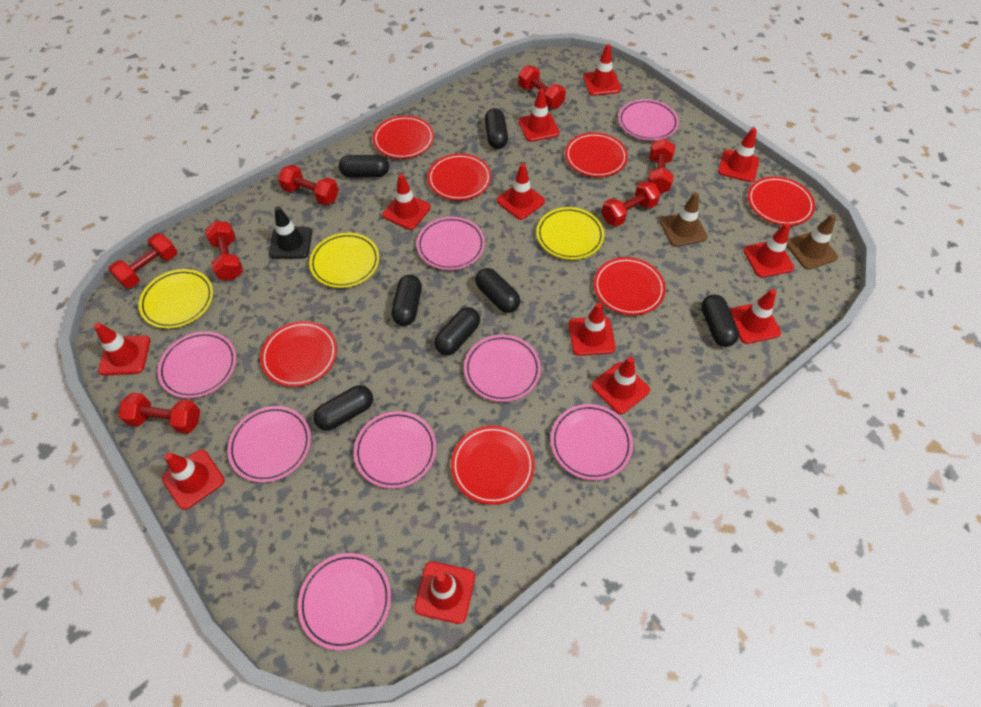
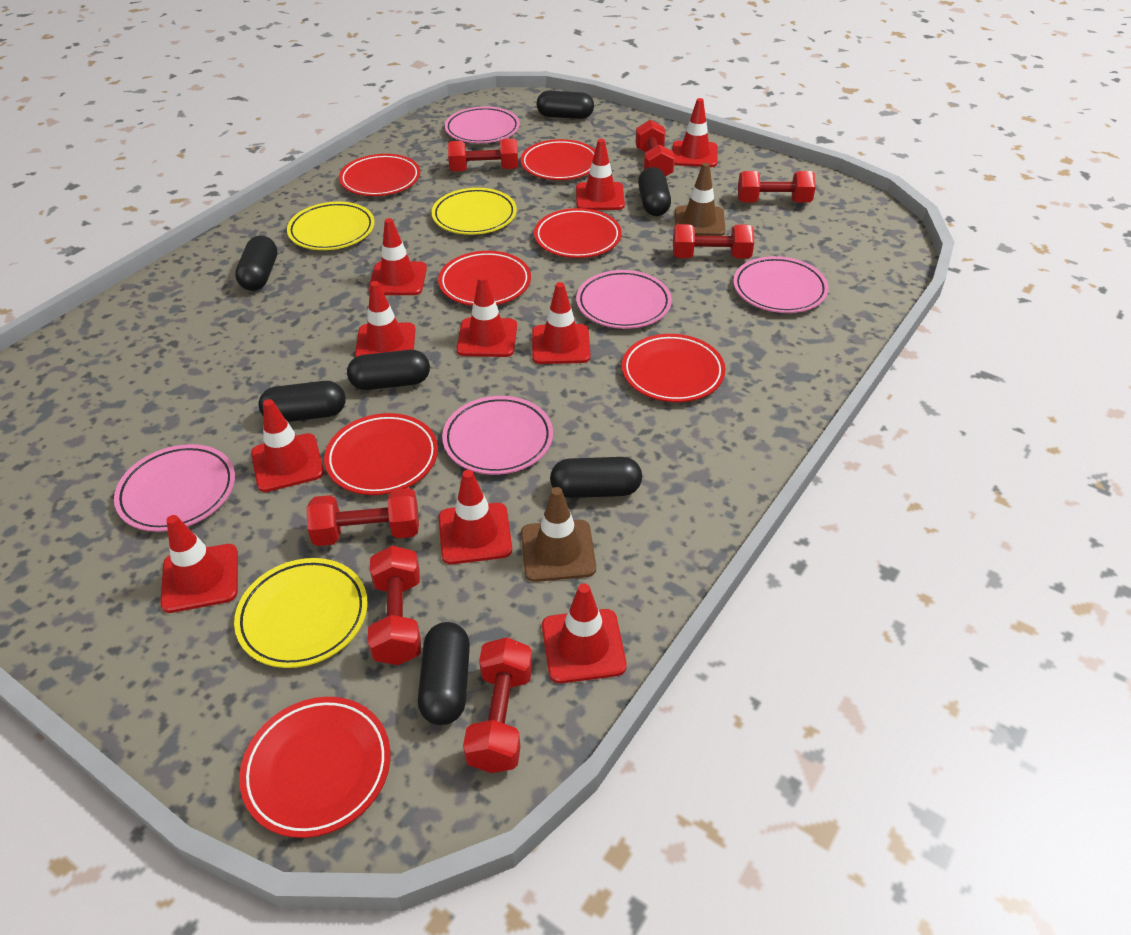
black traffic cone: [269,206,312,259] = 1 -> none = 0
pink plate: [158,331,236,398] [227,406,311,483] [298,553,391,650] [354,411,437,489] [417,217,485,270] [464,335,541,402] [551,404,633,480] [618,99,679,141] = 8 -> [114,444,235,532] [442,396,553,475] [445,106,520,143] [576,270,672,329] [733,256,829,313] = 5
red traffic cone: [94,323,150,376] [162,449,225,510] [382,174,431,230] [414,561,475,624] [497,164,545,220] [518,89,560,142] [568,303,616,356] [583,44,621,96] [592,357,650,414] [718,128,759,182] [730,289,781,344] [743,223,794,278] = 12 -> [160,515,238,613] [251,399,324,492] [355,281,415,357] [368,218,427,295] [439,470,512,564] [457,276,517,357] [532,282,590,364] [542,583,627,683] [576,139,625,210] [672,98,717,167] = 10

